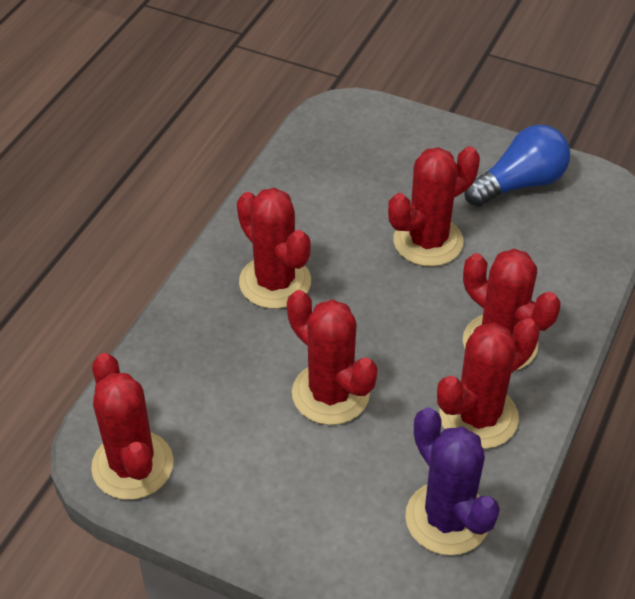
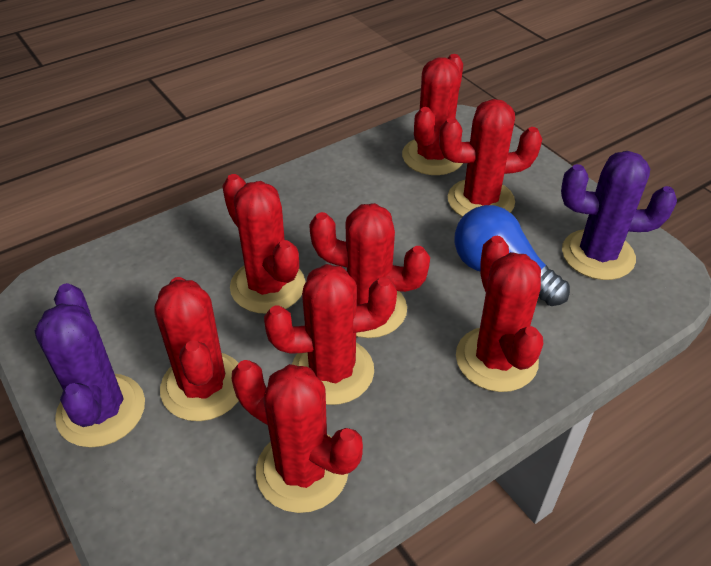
purple cactus: [405,408,500,555] = 1 -> [35,283,145,447] [561,151,677,280] = 2
red cactus: [91,353,174,500] [237,188,311,309] [287,290,378,425] [388,146,480,267] [437,318,540,449] [463,249,561,371] = 6 -> [154,277,239,421] [222,174,305,313] [232,360,363,513] [264,264,397,405] [309,203,430,338] [402,54,463,175] [439,99,542,217] [456,236,543,392] = 8

